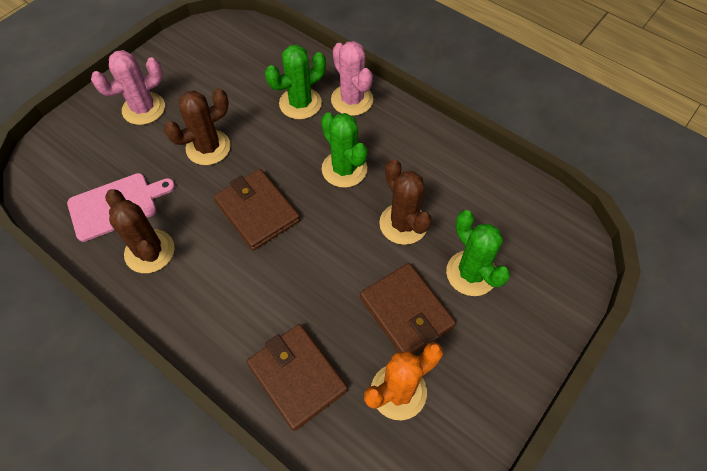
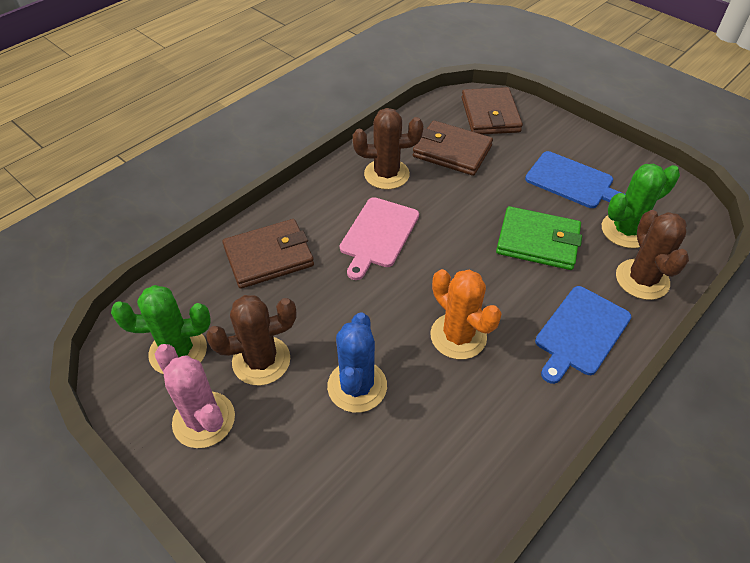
blue cactus: none = 0 -> [327,312,387,413] = 1
blue cutting board: none = 0 -> [525,151,624,208] [535,286,631,384] = 2
green cactus: [265,45,326,119] [321,112,368,188] [446,210,510,296] = 3 -> [111,285,211,374] [602,164,680,248] = 2
green wallet: none = 0 -> [496,206,582,270] = 1
pink cactus: [91,50,165,125] [331,41,373,116] = 2 -> [155,344,235,448] = 1

